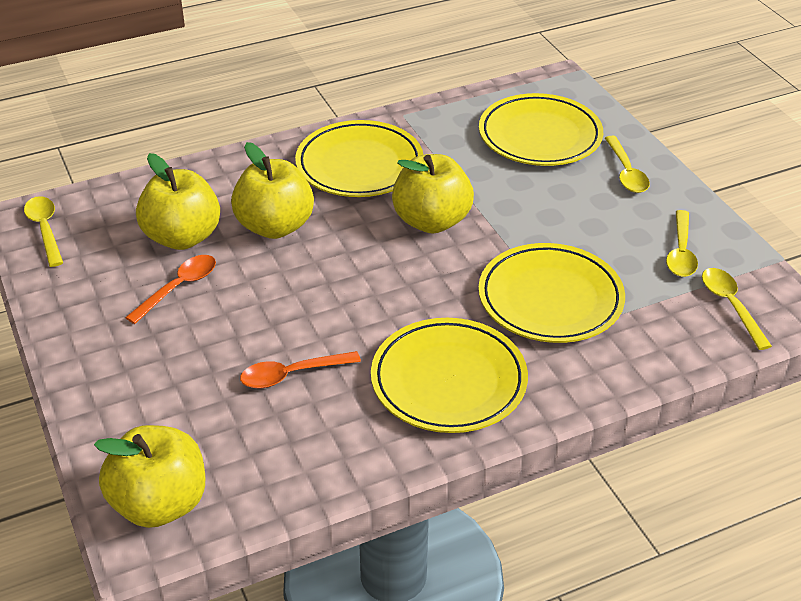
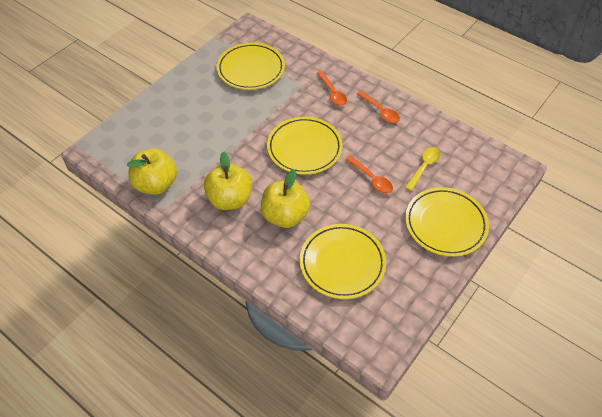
orange spoon: [125,255,216,324] [240,351,361,388] = 2 -> [317,71,347,106] [345,156,393,194] [357,91,400,123] = 3
yellow apple: [94,425,205,528] [136,153,220,250] [231,142,314,239] [392,154,474,234] = 4 -> [127,148,177,195] [204,151,252,210] [261,169,310,228] = 3
yellow spoon: [24,196,63,267] [605,136,650,193] [666,210,698,277] [702,268,772,350] = 4 -> [405,147,441,191] = 1

